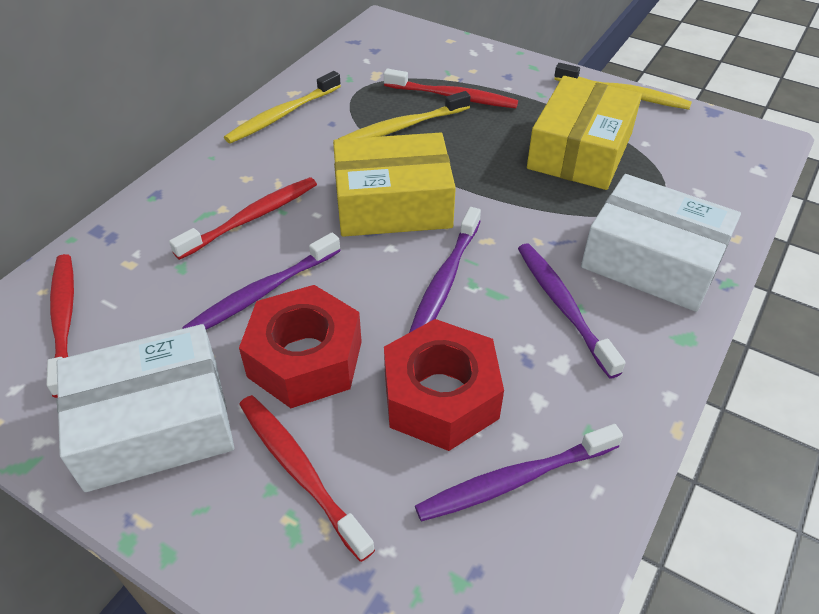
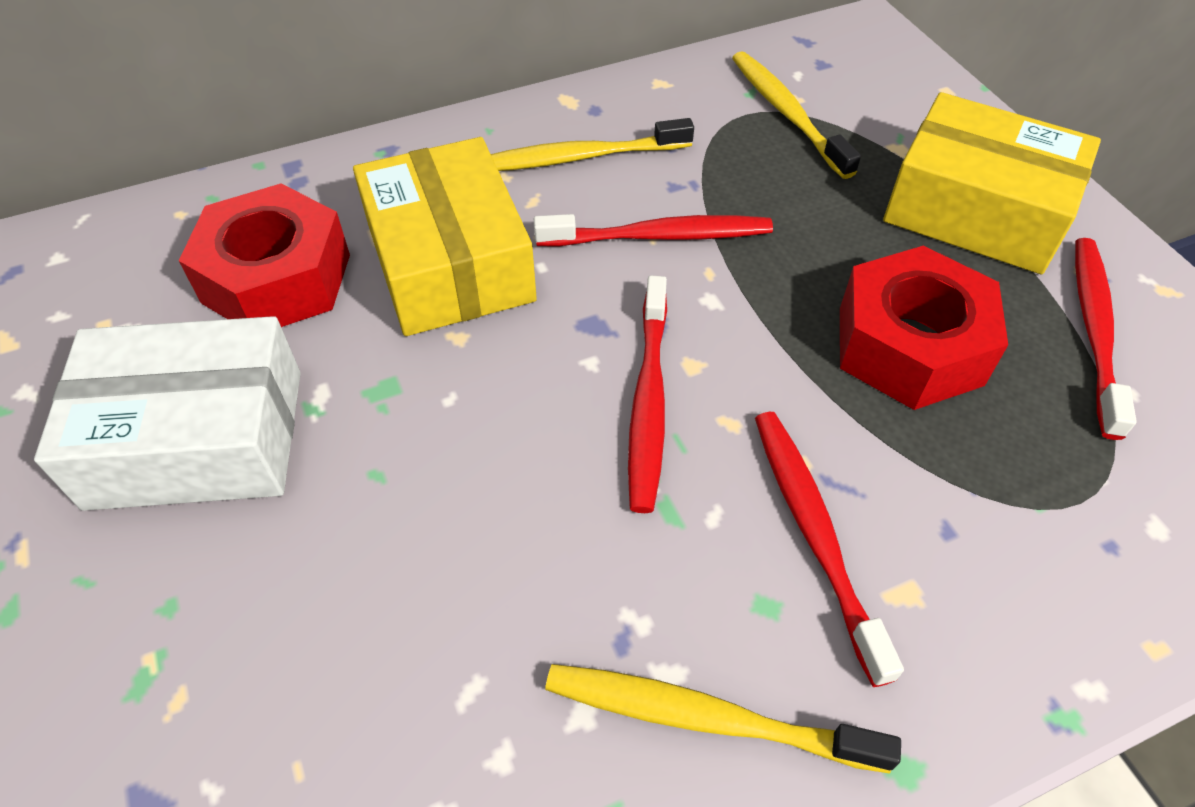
purple toothbrush: [182,233,341,330] [409,207,481,333] [415,424,623,521] [518,243,625,379] = 4 -> none = 0
white box: [56,324,234,492] [581,174,741,312] = 2 -> [34,316,301,511] = 1

